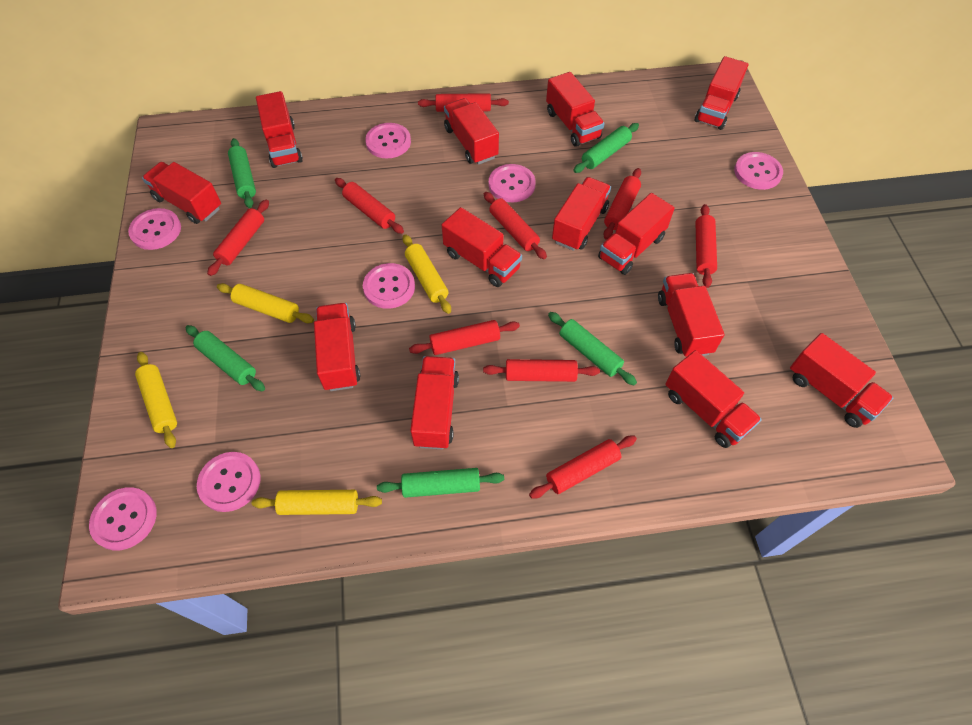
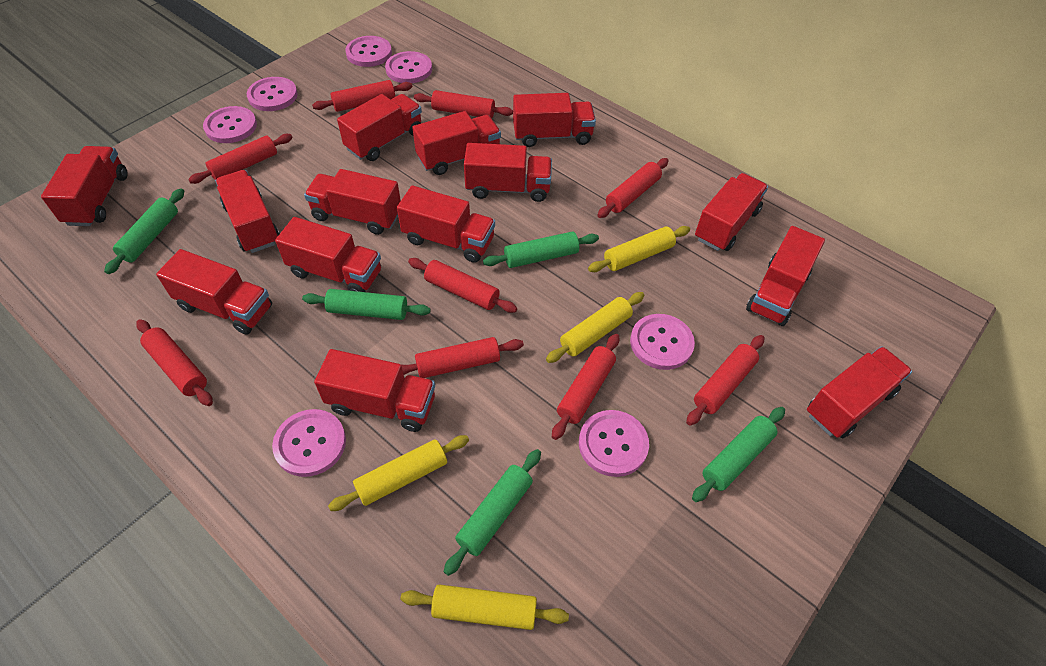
red truck: [142,162,221,224] [256,91,303,168] [314,303,360,391] [410,356,459,450] [442,207,522,287] [444,98,499,165] [546,72,604,147] [552,177,611,251] [598,193,675,275] [658,273,725,357] [665,350,762,448] [695,56,749,130] [790,333,893,428] = 13 -> [41,146,128,226] [156,249,272,335] [215,170,280,253] [275,217,381,292] [304,169,401,235] [314,349,435,432] [337,94,422,161] [397,186,495,263] [412,111,501,175] [464,143,552,202] [513,93,596,147] [695,173,768,251] [746,226,825,326] [807,346,912,438] = 14

